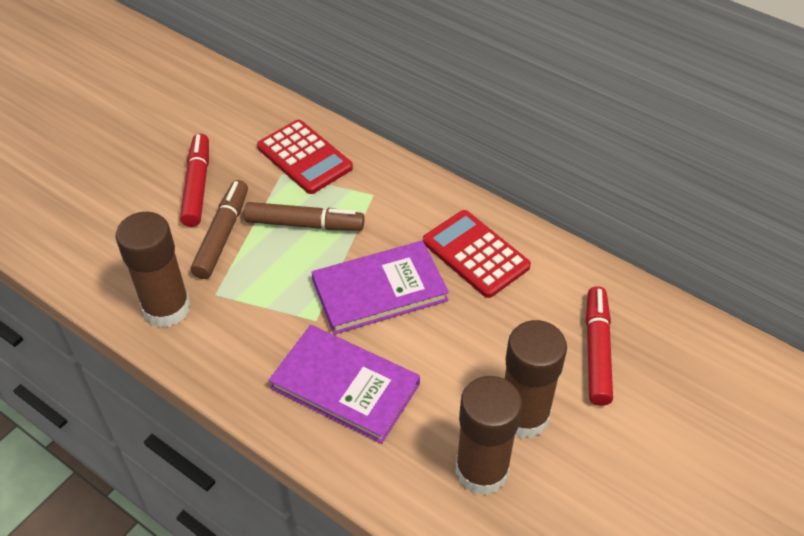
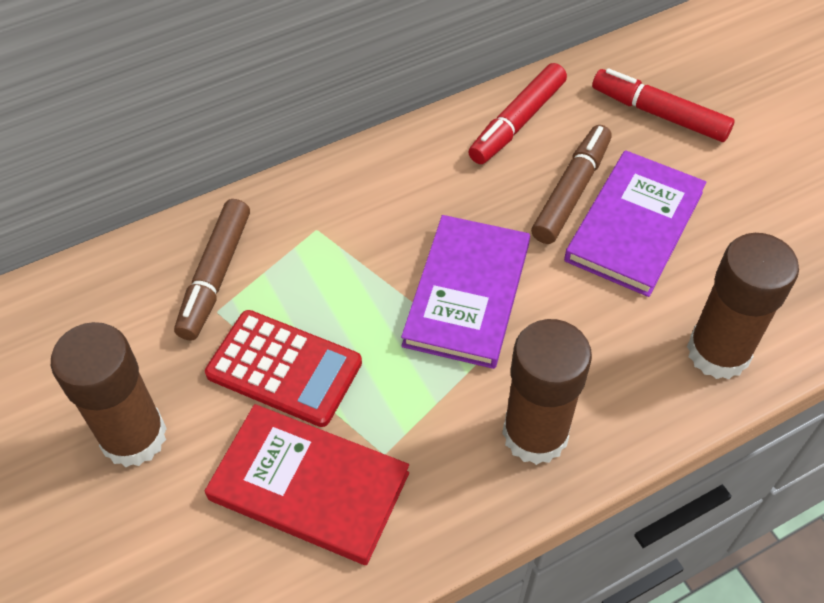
red book: none = 0 -> [205,404,409,565] = 1
red calculator: [257,120,353,194] [423,210,531,298] = 2 -> [205,310,362,427] = 1

